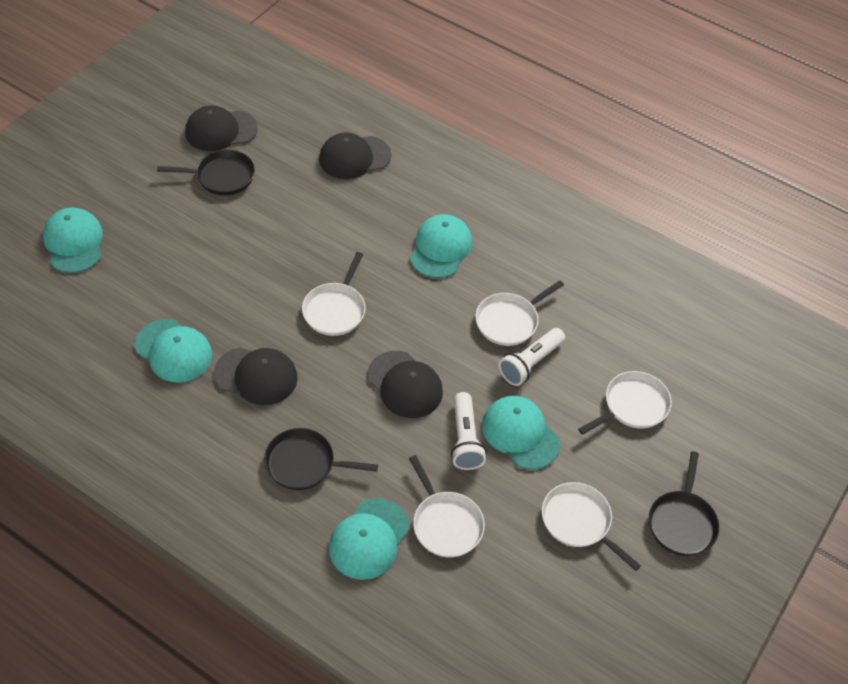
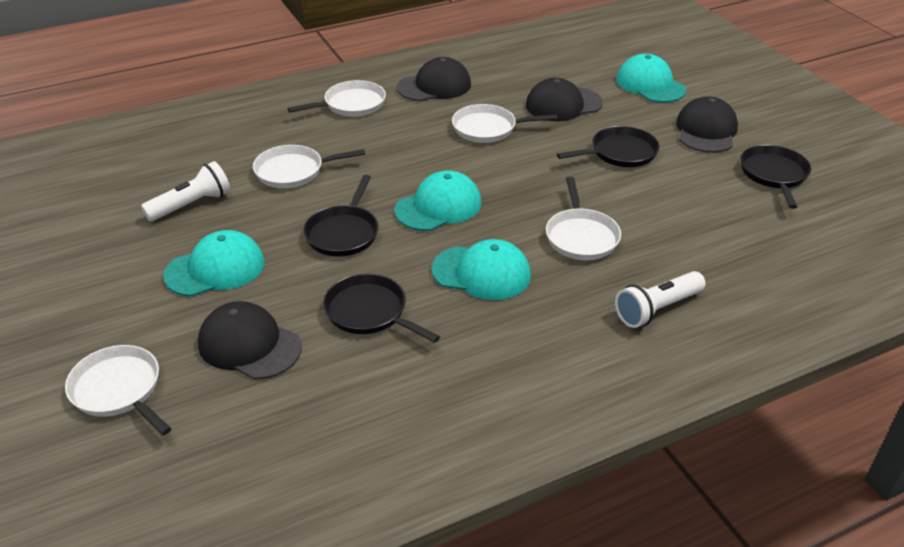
black pan: [157,150,255,195] [264,428,378,490] [649,451,719,556] = 3 -> [303,175,379,256] [323,273,440,343] [557,126,659,167] [740,145,811,209] = 4
turquoise cap: [43,208,103,273] [135,319,212,383] [329,498,409,580] [410,214,472,278] [482,396,560,470] = 5 -> [163,230,265,297] [394,170,481,231] [431,239,531,300] [616,54,686,103] = 4

